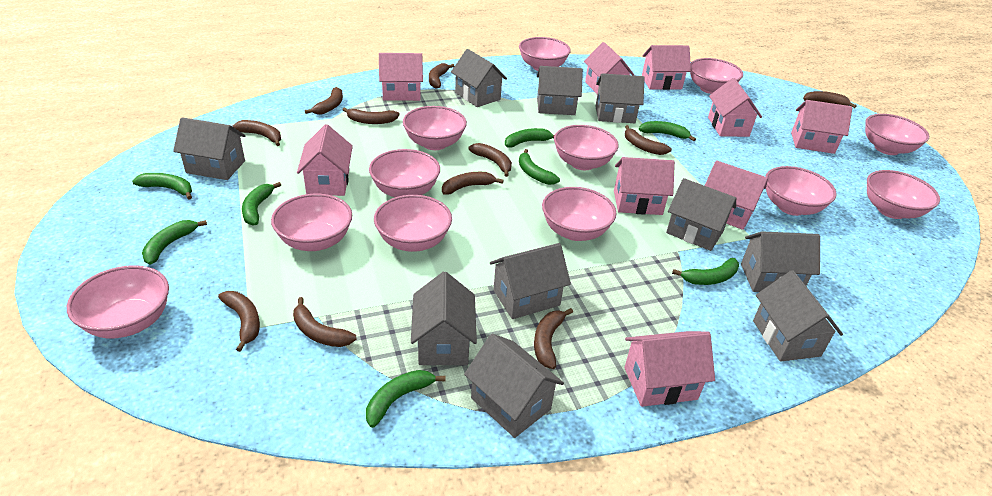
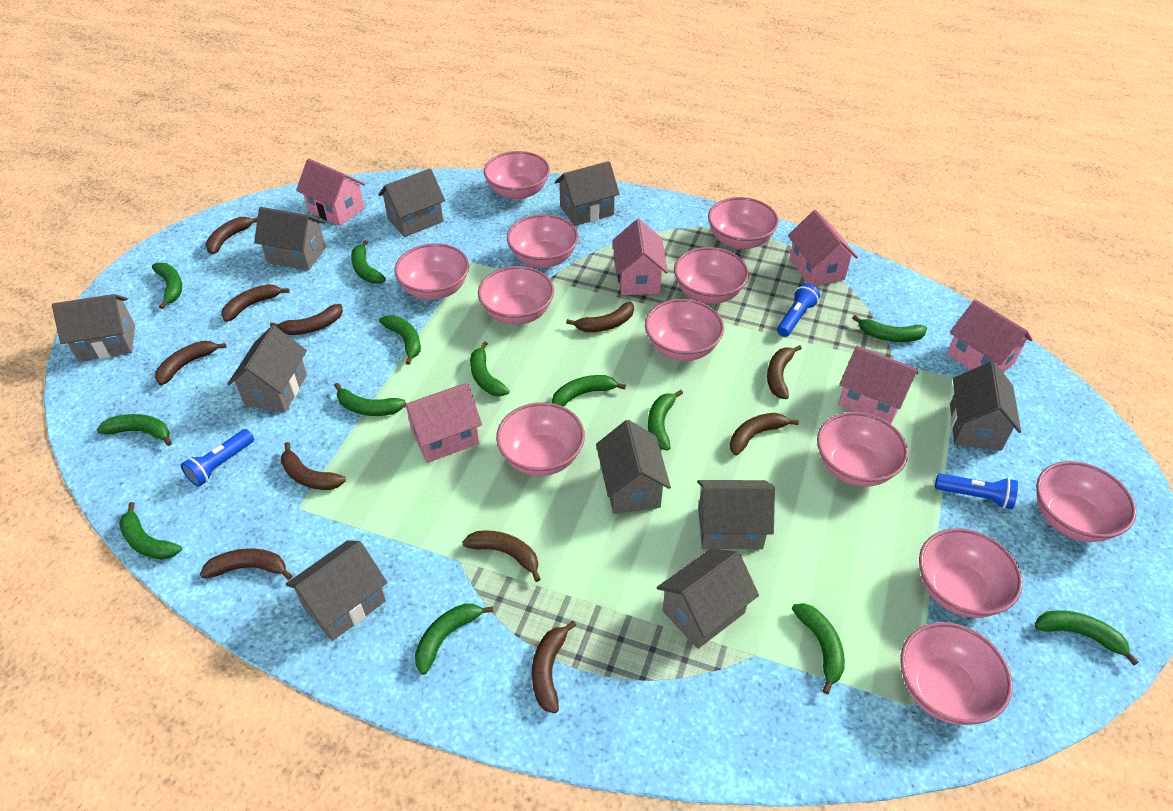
blue flashlight: none = 0 -> [181,429,254,487] [777,283,820,337] [935,474,1018,509] = 3
green banana: [132,173,192,199] [142,220,207,265] [242,182,281,225] [366,370,446,428] [505,128,555,148] [519,149,560,185] [639,121,696,141] [672,258,739,285] = 8 -> [96,414,172,446] [119,502,182,560] [152,263,182,309] [334,383,406,416] [351,240,386,284] [379,315,421,365] [415,604,493,675] [470,342,510,396] [552,375,626,407] [648,390,683,451] [792,603,845,694] [852,315,927,342] [1034,610,1139,665] = 13
pink house: [297,124,353,196] [379,53,423,101] [584,42,634,94] [614,157,675,215] [624,331,715,407] [642,45,691,90] [705,160,768,230] [708,78,762,137] [791,100,852,154] = 9 -> [296,158,365,226] [401,383,482,463] [612,219,668,295] [788,210,858,286] [838,346,918,424] [947,299,1033,372] = 6

